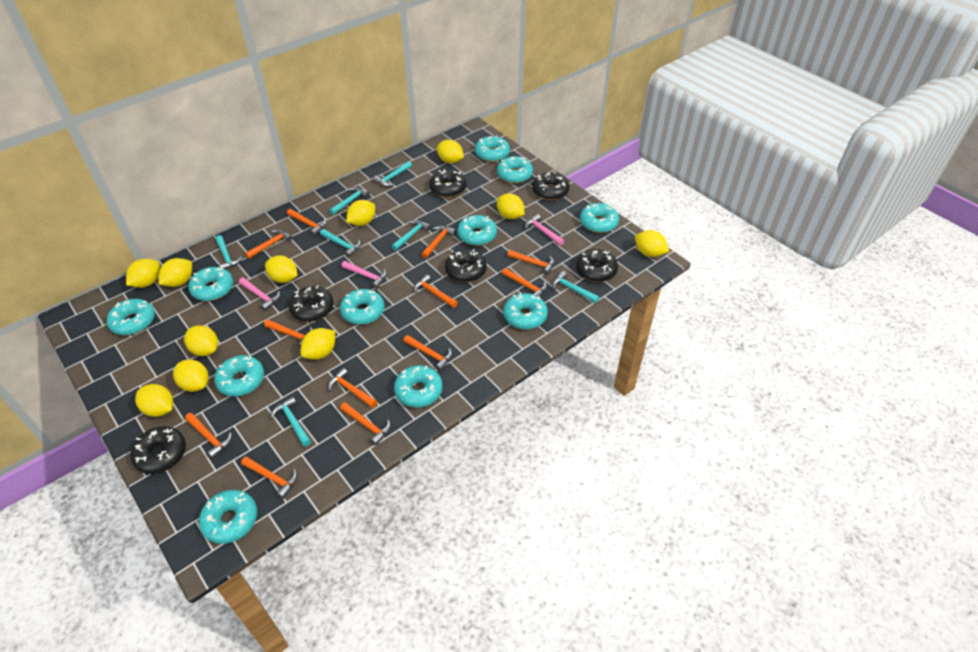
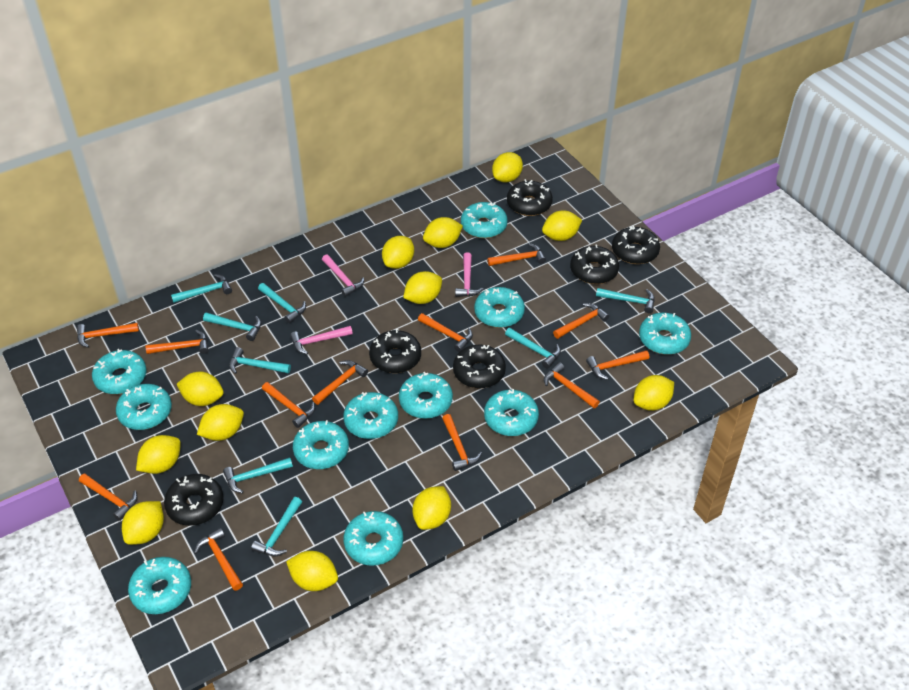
turquoise hammer: [215,235,243,269] [271,396,311,447] [320,229,361,257] [329,187,370,215] [373,161,412,187] [391,220,431,251] [552,271,599,303] = 7 -> [171,274,232,303] [203,312,261,341] [223,457,293,493] [229,347,291,374] [251,497,302,556] [258,283,306,323] [505,328,561,369] [596,288,655,313] = 8
yellow lemon: [126,259,160,288] [135,384,173,417] [158,258,192,287] [173,359,209,392] [184,325,218,356] [265,255,297,283] [301,328,335,360] [346,200,375,226] [437,140,464,163] [497,193,524,219] [635,230,669,257] = 11 -> [122,501,164,545] [136,435,181,474] [177,371,224,406] [197,404,244,441] [286,551,338,591] [382,236,414,269] [403,271,442,304] [412,486,451,530] [423,217,463,248] [492,152,523,182] [542,210,582,241] [634,375,674,411] = 12

